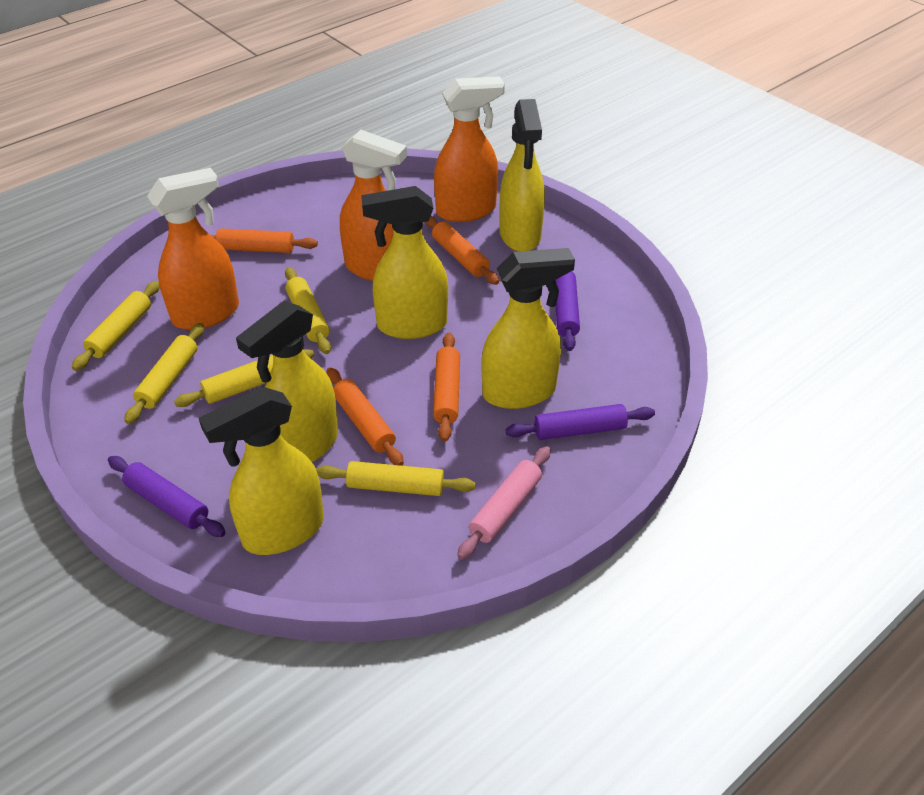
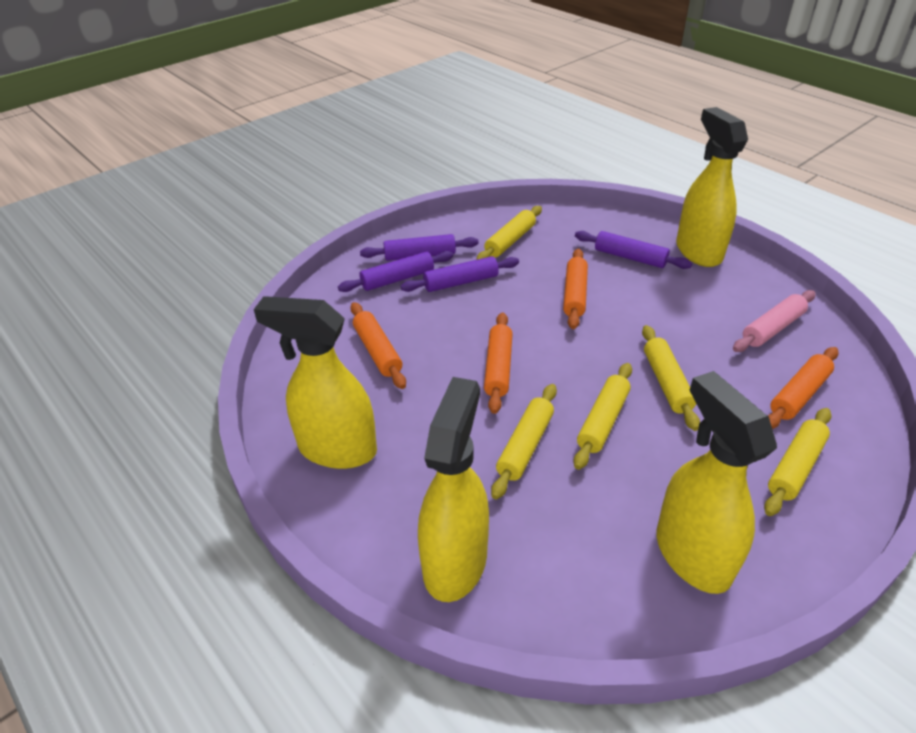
orange spray bottle: [147,168,239,330] [340,130,407,281] [434,76,505,222] = 3 -> none = 0
purple rolling pin: [108,456,226,537] [506,404,655,440] [555,271,580,351] = 3 -> [338,251,453,292] [360,234,479,261] [401,256,519,292] [575,231,692,269] = 4
yellow spray bottle: [199,386,324,555] [236,301,338,463] [361,186,448,339] [482,248,575,409] [500,99,545,251] = 5 -> [254,296,377,469] [418,377,489,602] [656,371,777,594] [676,107,748,267] = 4

